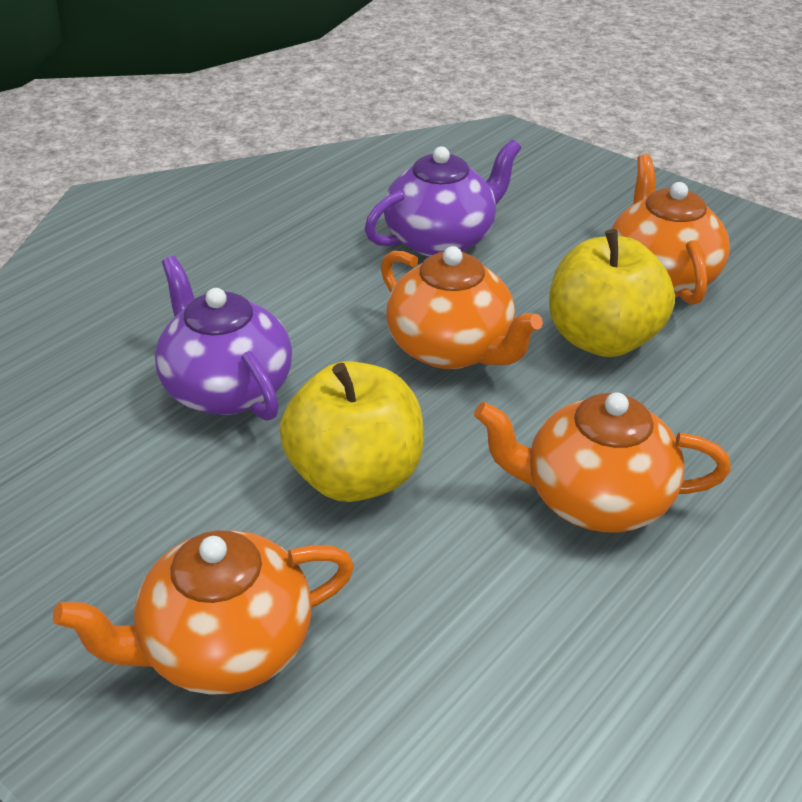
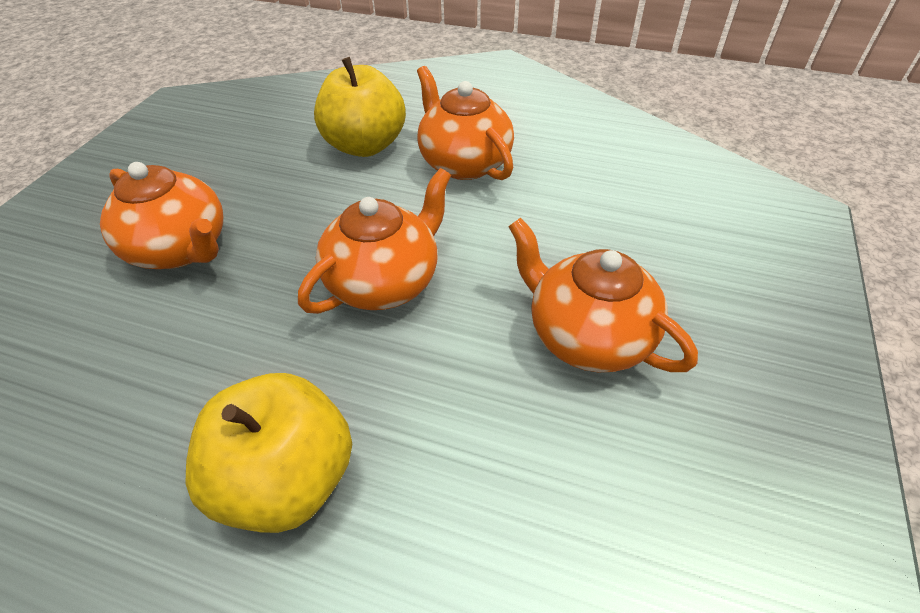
purple teapot: [155,256,292,421] [365,139,521,257] = 2 -> none = 0

